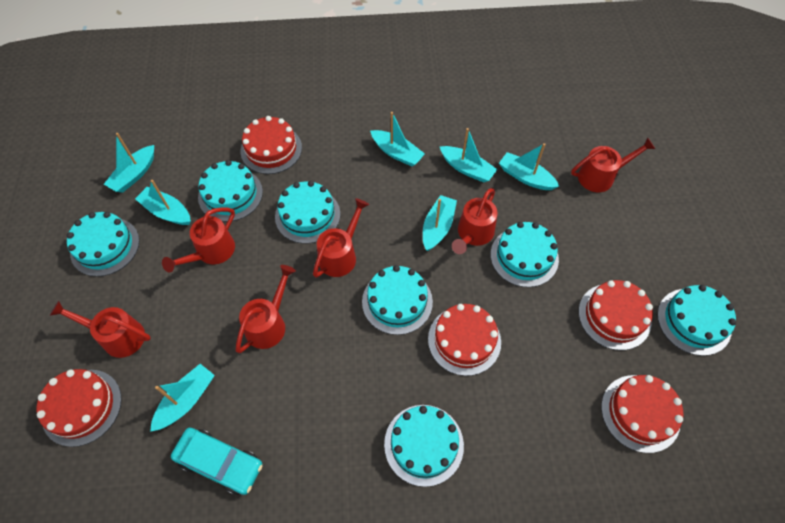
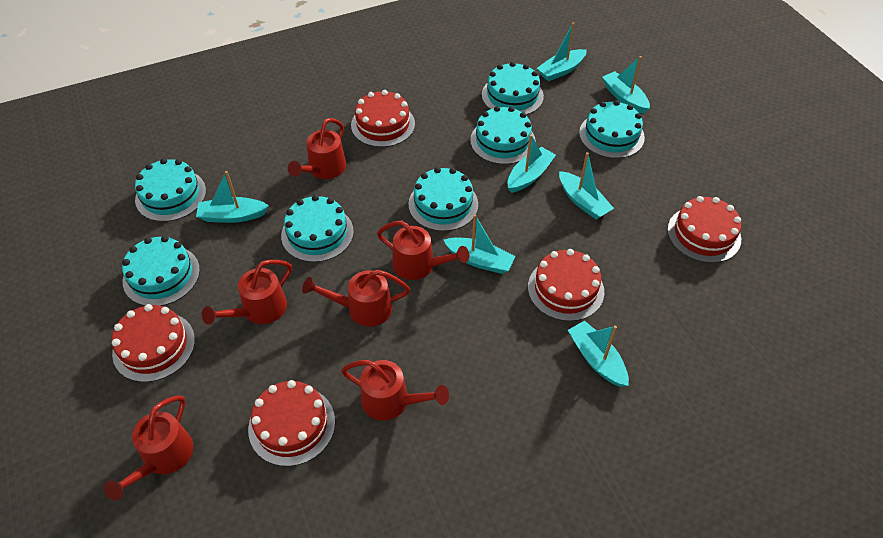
turquoise car: [171,428,262,495] = 1 -> none = 0

